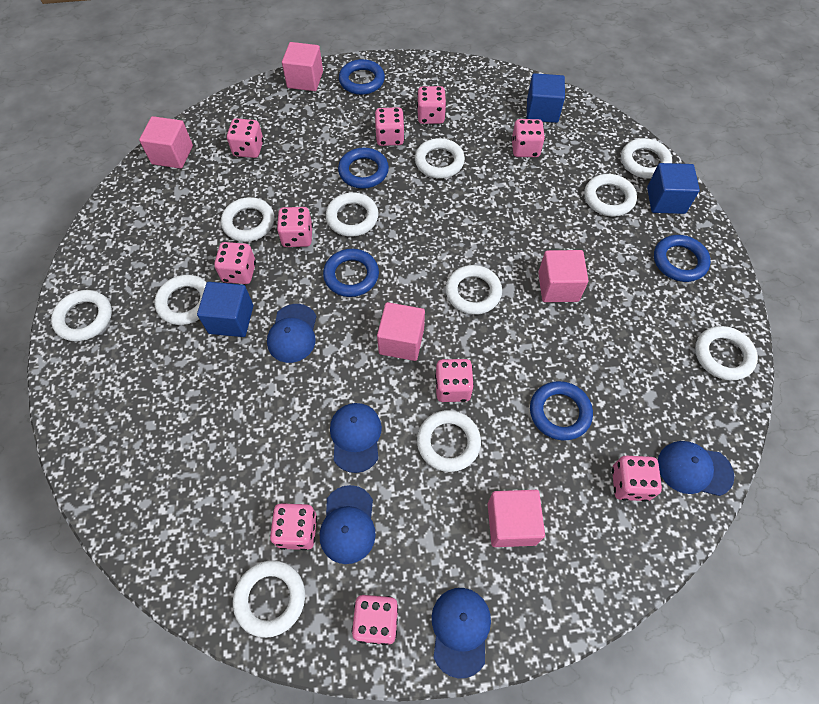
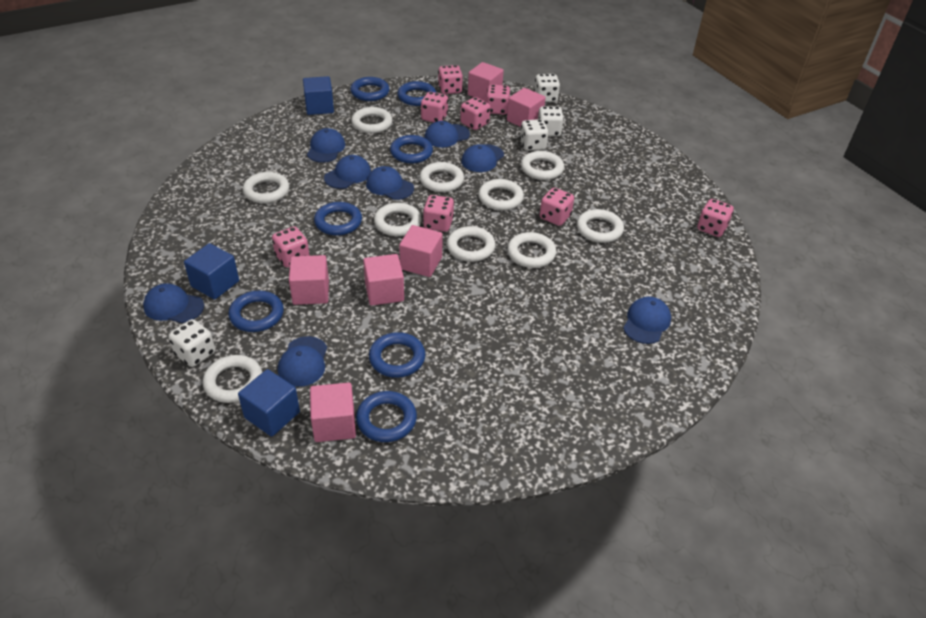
blue cap: [267,304,317,363] [320,485,376,564] [330,403,382,473] [432,588,491,678] [658,441,734,496] = 5 -> [143,283,204,323] [278,336,327,387] [307,128,345,163] [324,155,371,189] [366,166,414,200] [424,121,470,147] [461,144,504,172] [623,297,671,344] = 8
blue ring: [323,249,379,297] [338,148,389,189] [339,59,385,95] [530,381,593,441] [654,235,711,282] = 5 -> [228,291,284,332] [314,202,362,235] [350,77,389,101] [356,391,417,442] [369,332,425,378] [390,135,433,163] [397,81,436,106] = 7
pink cube: [139,116,193,169] [282,42,323,91] [377,302,425,361] [488,490,545,547] [538,250,589,302] = 5 -> [289,255,329,305] [310,383,356,442] [363,254,404,306] [399,225,443,277] [468,62,504,101] [507,88,546,127] = 6
pink dice: [214,242,256,284] [227,118,263,158] [270,503,317,550] [277,207,313,247] [352,595,398,645] [375,107,405,146] [417,86,446,124] [435,359,474,402] [511,119,545,157] [612,456,662,502] = 10 -> [272,227,309,268] [421,92,448,122] [423,195,454,232] [438,65,463,94] [460,97,490,130] [486,85,510,115] [540,188,574,226] [697,199,734,237] = 8
white dice: none = 0 -> [168,319,215,367] [520,119,549,151] [534,74,560,102] [538,106,564,137] = 4
white ring: [51,290,112,342] [154,275,207,325] [221,197,274,242] [233,560,305,638] [326,192,378,237] [415,138,465,178] [417,410,481,472] [445,265,502,315] [584,174,637,217] [621,138,672,179] [695,326,758,381] = 11 -> [203,355,263,403] [243,172,289,203] [351,107,393,133] [374,203,421,236] [420,162,464,192] [447,226,495,262] [478,179,524,210] [507,232,556,268] [521,151,564,180] [577,209,624,243] = 10

